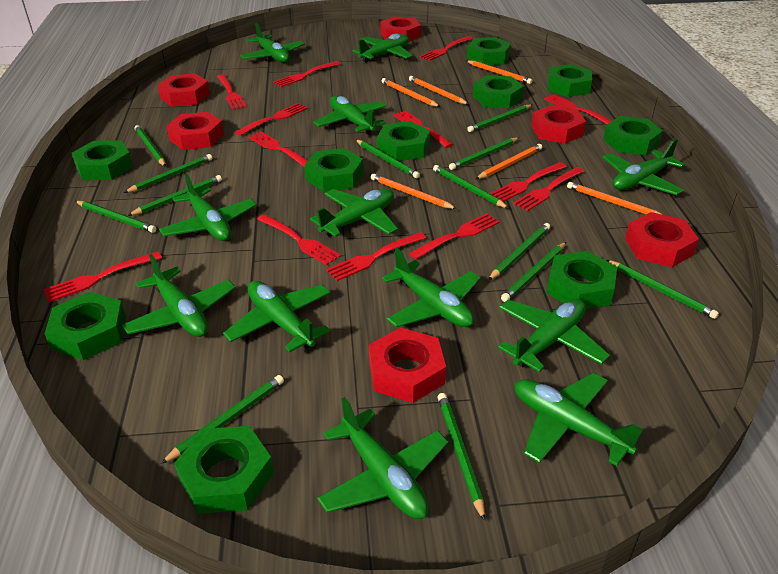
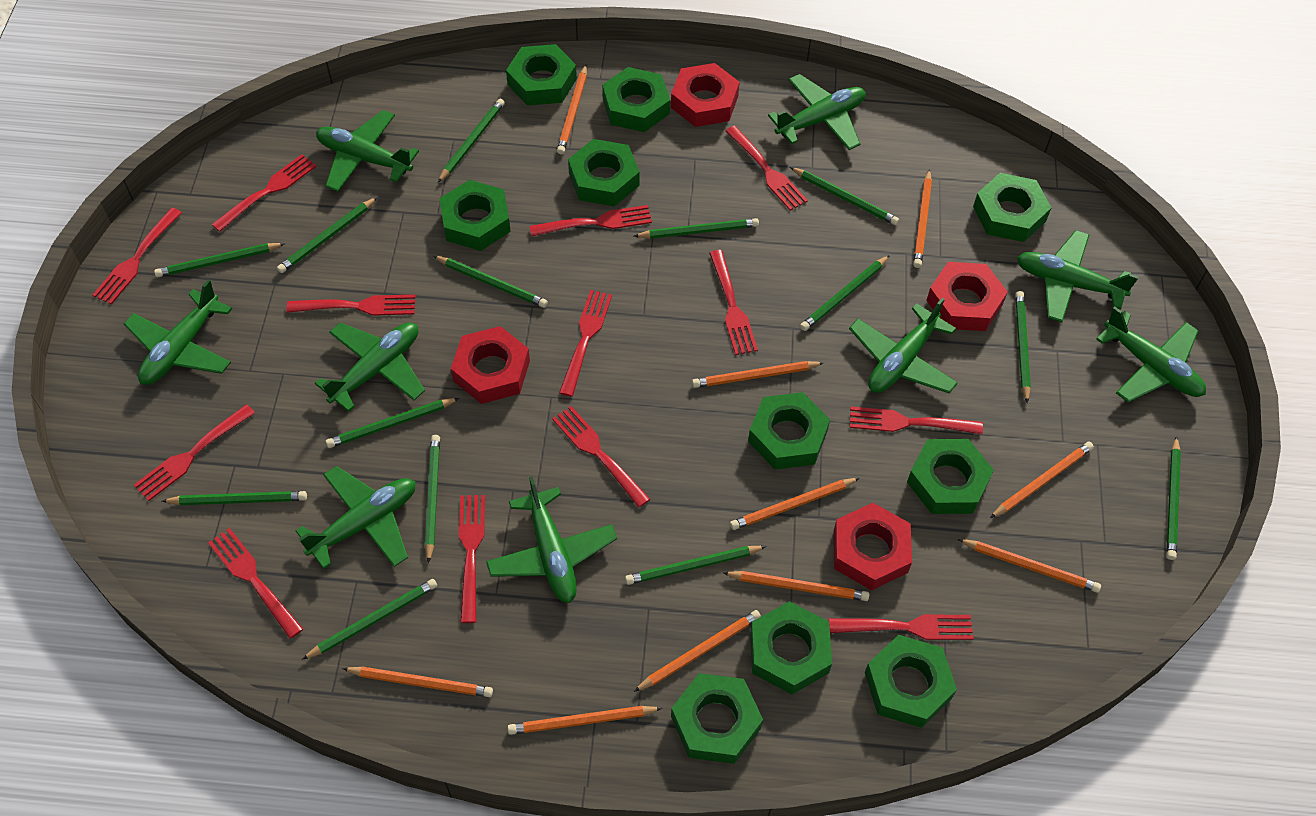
green pencil: [75,201,156,233] [124,154,212,193] [127,175,222,216] [135,125,166,167] [161,375,284,464] [355,139,420,178] [433,165,509,208] [437,393,485,521] [449,137,519,170] [467,105,532,132] [488,223,550,280] [501,242,566,302] [606,260,719,319] = 13 -> [154,243,285,277] [162,491,307,505] [277,197,377,273] [302,579,437,660] [326,398,459,448] [425,435,440,563] [434,256,548,308] [438,99,505,183] [625,546,767,585] [634,218,759,239] [790,167,899,225] [800,255,890,331] [1015,291,1031,403] [1167,436,1181,560] = 14
green plane: [122,254,236,337] [159,173,257,241] [223,281,330,353] [240,23,305,62] [310,189,398,237] [313,96,387,135] [317,397,448,519] [352,33,413,63] [382,248,480,327] [498,299,610,372] [514,373,643,466] [602,139,685,195] = 12 -> [124,280,232,385] [295,466,415,569] [315,322,425,412] [316,110,419,192] [486,476,617,603] [768,74,866,150] [849,298,958,393] [1017,230,1139,322] [1096,306,1206,402] = 9
orange pencil: [371,174,457,209] [382,78,440,107] [409,76,468,104] [467,60,532,84] [476,144,542,179] [567,182,663,215] = 6 -> [342,667,493,697] [508,706,662,735] [557,65,587,154] [634,610,761,692] [692,361,823,388] [723,571,869,601] [730,478,860,530] [913,169,932,268] [958,539,1101,593] [990,442,1094,518] = 10
red nut: [158,73,210,107] [166,112,224,150] [369,328,446,403] [380,16,421,42] [531,105,586,144] [625,212,699,267] = 6 -> [451,326,530,404] [671,63,740,127] [834,503,912,591] [926,262,1008,331] = 4

